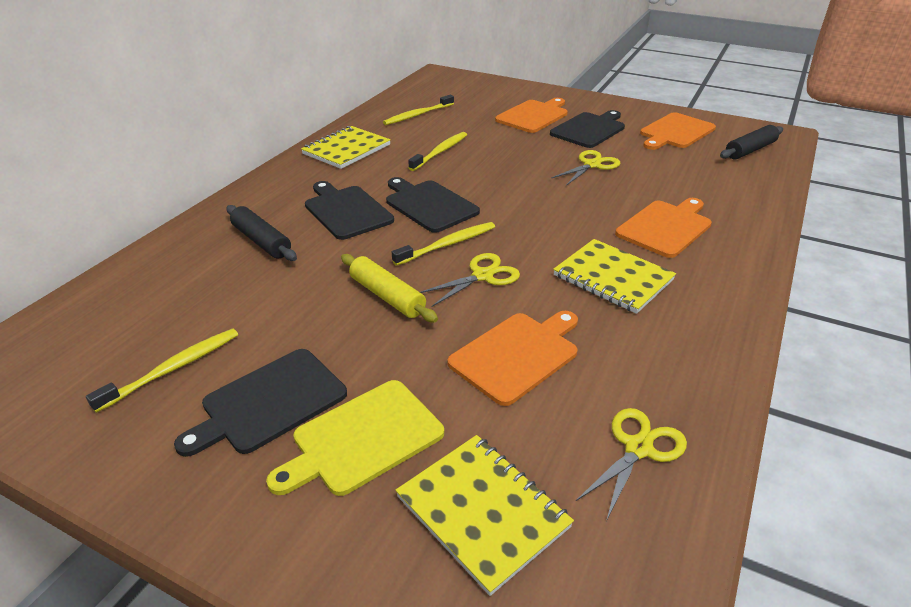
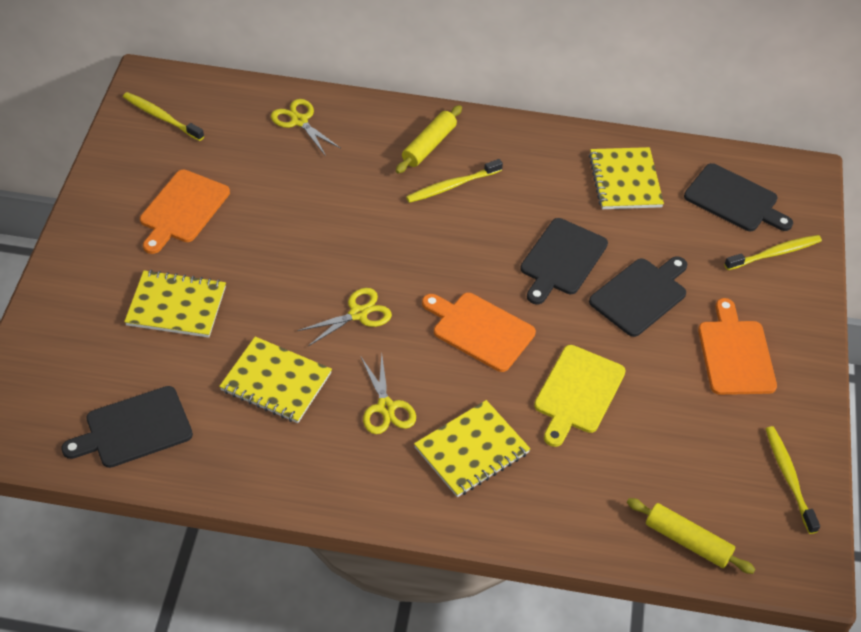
black rolling pin: [226,205,297,261] [720,125,783,159] = 2 -> none = 0
orange cutting board: [448,311,578,406] [495,98,568,133] [615,198,712,258] [640,112,716,150] = 4 -> [140,170,230,254] [422,293,536,372] [698,298,777,395] = 3
yellow notebook: [301,126,391,169] [395,435,574,596] [553,239,676,314] = 3 -> [124,270,226,338] [219,337,332,423] [414,400,530,497] [589,147,664,209] = 4
yellow rolling pin: [341,254,438,323] = 1 -> [396,105,462,174] [627,498,755,574] = 2

